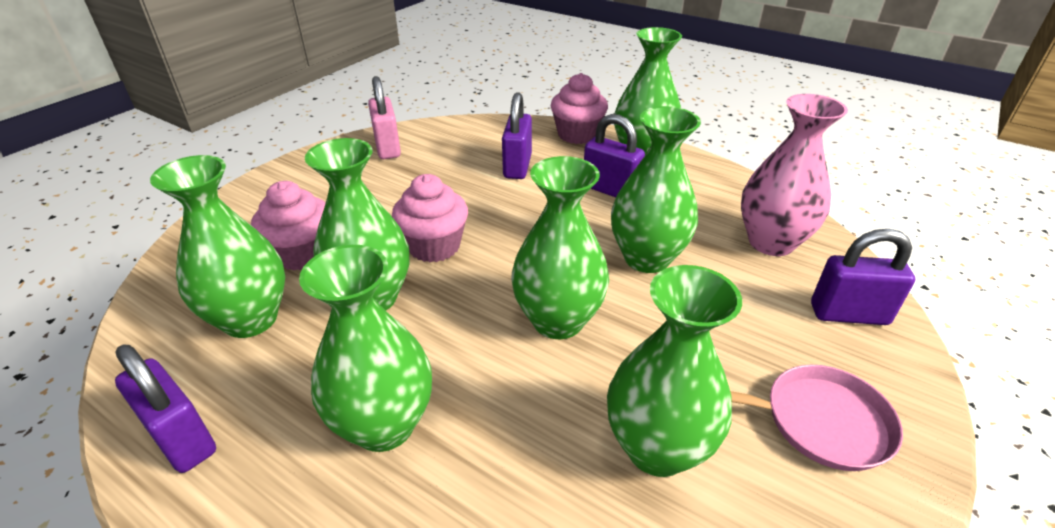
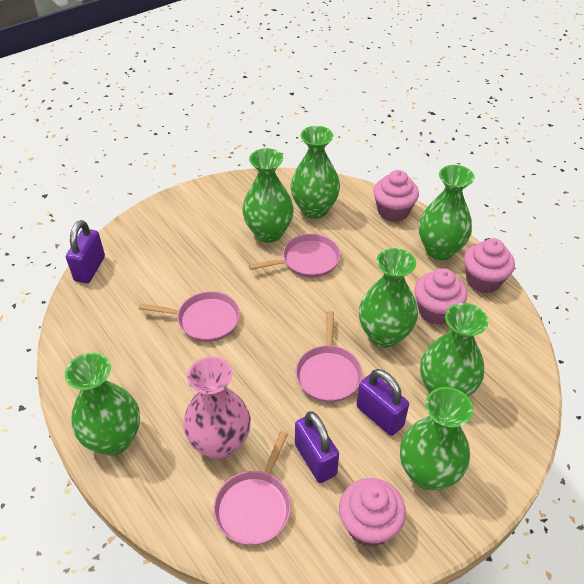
pink cupcake: [251,181,326,271] [392,174,468,262] [551,73,608,144] = 3 -> [339,478,406,547] [373,170,419,222] [415,268,467,325] [464,238,515,293] = 4
pink padlock: [368,76,401,159] = 1 -> none = 0
pink pan: [730,365,903,471] = 1 -> [139,291,240,342] [213,431,291,545] [249,234,341,278] [295,311,363,402] = 4
purple padlock: [115,345,216,473] [502,92,532,179] [584,114,645,197] [811,229,915,325] = 4 -> [66,220,105,283] [295,411,339,483] [357,369,409,436] = 3

